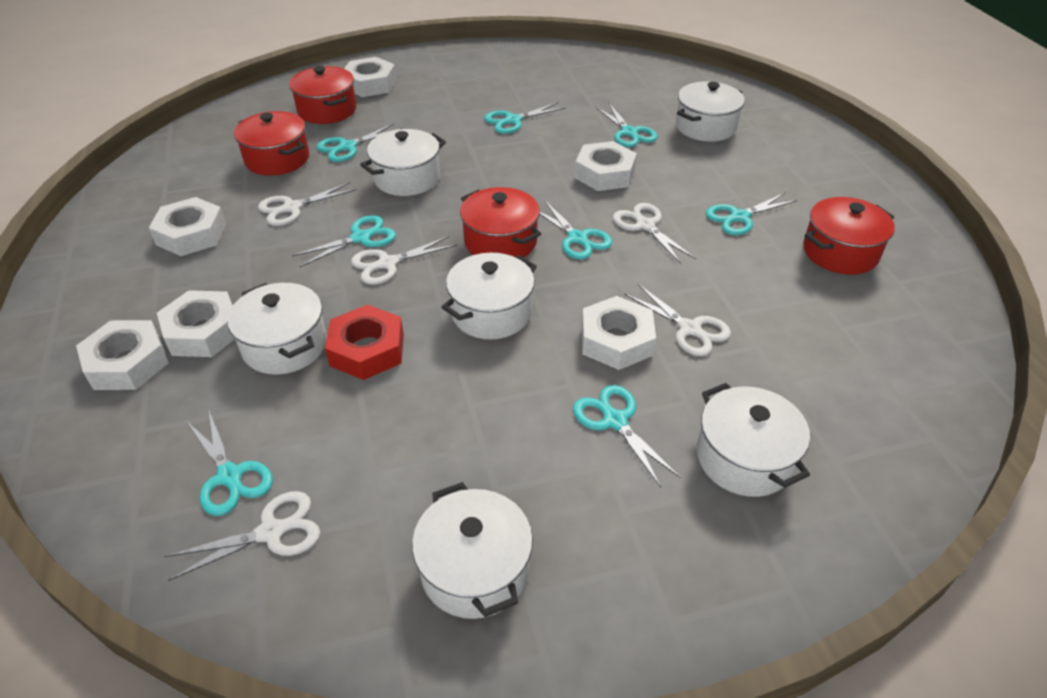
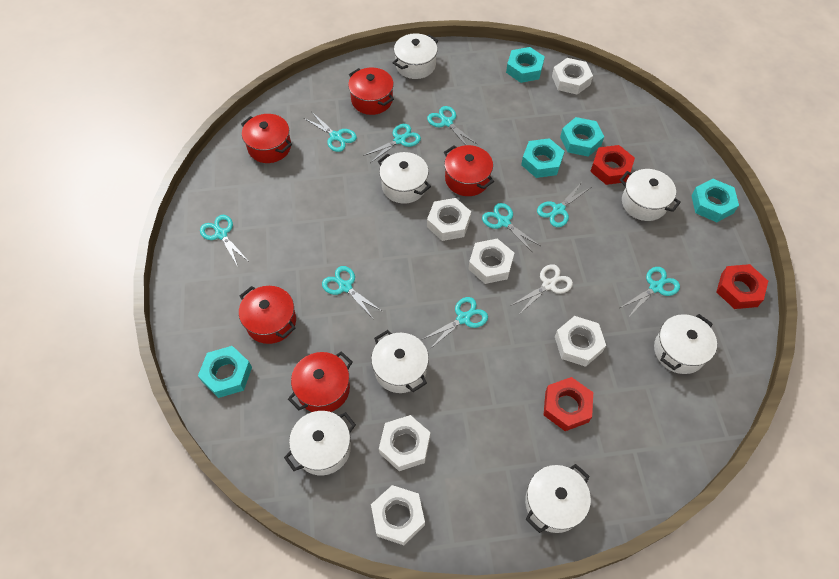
red nut: [325,305,404,380] = 1 -> [544,377,593,431] [590,145,635,185] [716,264,768,309] = 3
red pot: [234,111,309,176] [289,66,356,124] [460,187,541,258] [803,197,895,275] = 4 -> [239,286,296,344] [241,114,292,163] [288,351,352,412] [348,68,394,115] [444,145,494,196] = 5
turquoise nut: none = 0 -> [198,346,252,398] [506,47,545,83] [521,138,565,178] [560,117,604,157] [691,179,739,222] = 5
turquoise scissors: [187,411,273,516] [291,215,396,267] [316,123,403,162] [484,102,566,134] [540,200,612,259] [573,385,681,487] [595,103,658,147] [706,193,797,235] = 8 -> [200,215,248,267] [304,112,357,152] [322,266,383,317] [363,124,421,163] [421,297,488,350] [427,106,478,145] [482,203,540,253] [537,183,590,227] [620,267,680,316] = 9
white pot: [227,283,327,375] [360,129,446,196] [412,482,533,619] [442,253,537,339] [676,81,745,142] [697,383,810,497] = 6 -> [284,411,356,475] [371,330,429,393] [378,152,431,204] [393,33,438,79] [525,464,591,533] [620,169,681,221] [654,314,717,374] = 7
white scissors: [164,491,320,581] [258,182,357,226] [351,236,457,285] [613,203,696,264] [624,284,731,356] = 5 -> [510,264,573,314] = 1

